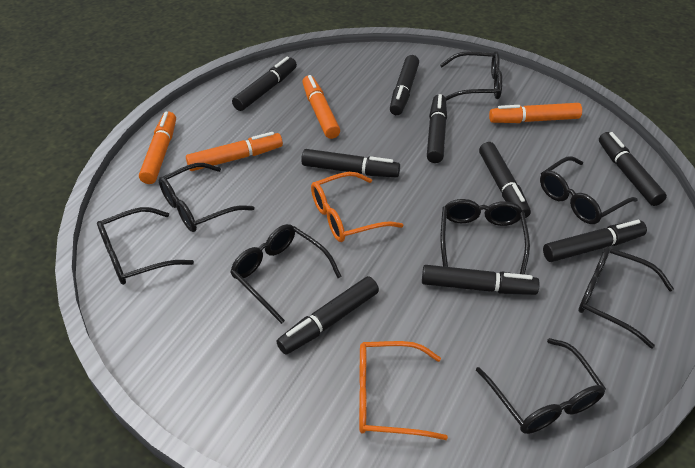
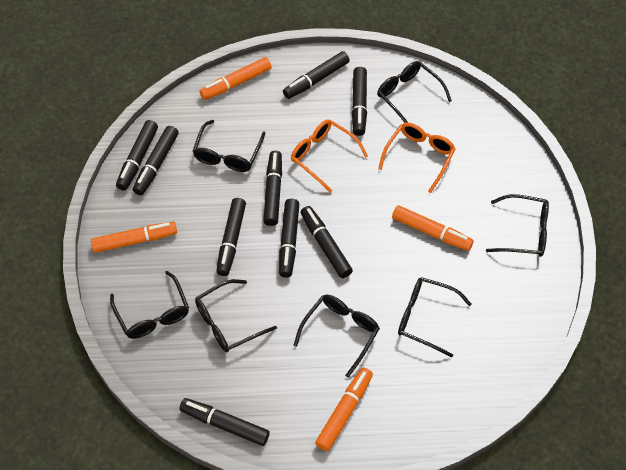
black glasses: [97,207,194,285] [159,163,254,232] [230,224,342,324] [440,51,502,101] [441,199,530,275] [476,338,606,434] [540,156,637,224] [578,247,674,349] = 8 -> [110,271,189,339] [192,120,266,172] [195,279,277,352] [294,295,380,378] [377,61,452,123] [398,277,472,357] [486,194,549,257] = 7

